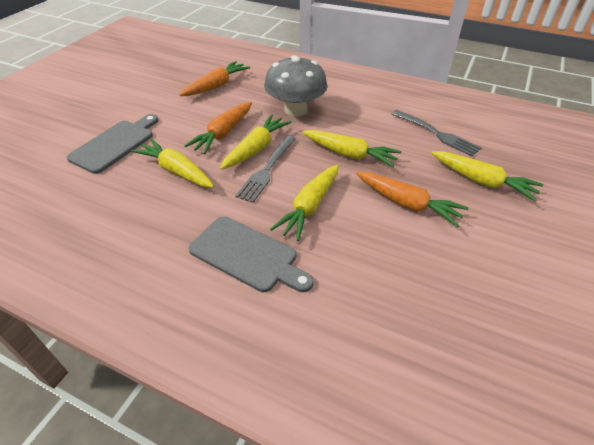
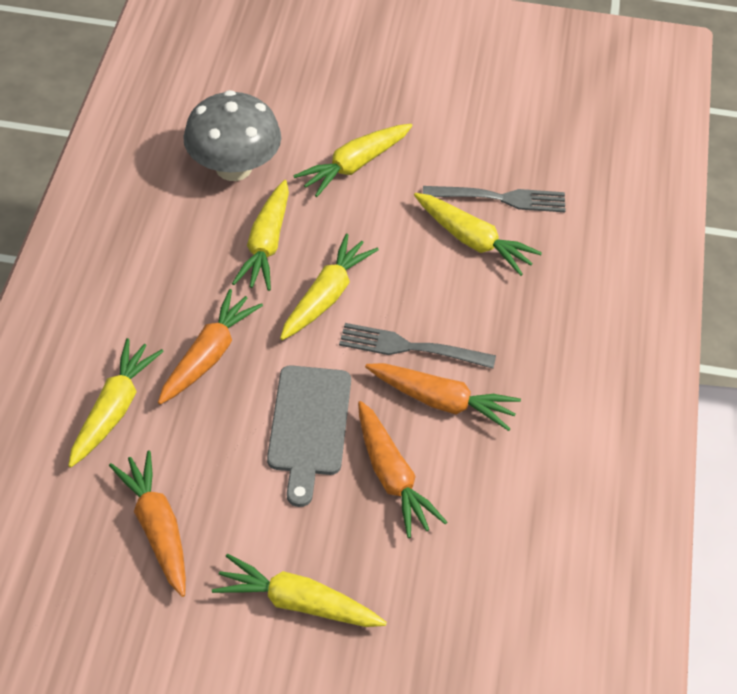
grey cutting board: [67,114,158,174] [188,216,314,292] = 2 -> [267,365,351,507] = 1
orange carrot: [179,61,250,96] [184,102,252,154] [356,172,469,227] = 3 -> [109,451,186,597] [158,289,263,405] [358,401,447,538] [365,363,521,431] = 4
yellow carrot: [131,138,214,188] [220,114,292,170] [270,164,339,241] [302,130,401,167] [431,151,544,202] = 5 -> [68,338,164,467] [212,554,387,627] [232,180,289,291] [280,234,379,340] [293,124,412,197] [414,193,542,276] = 6

